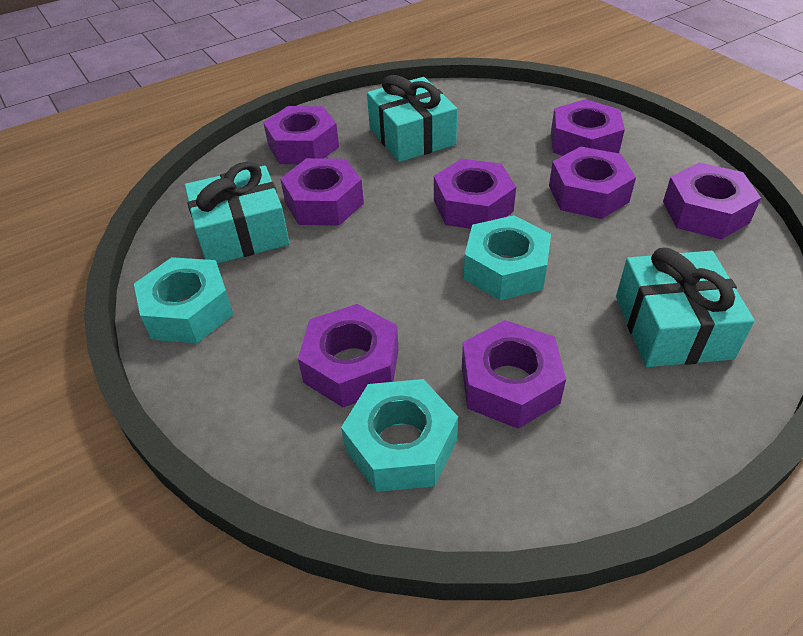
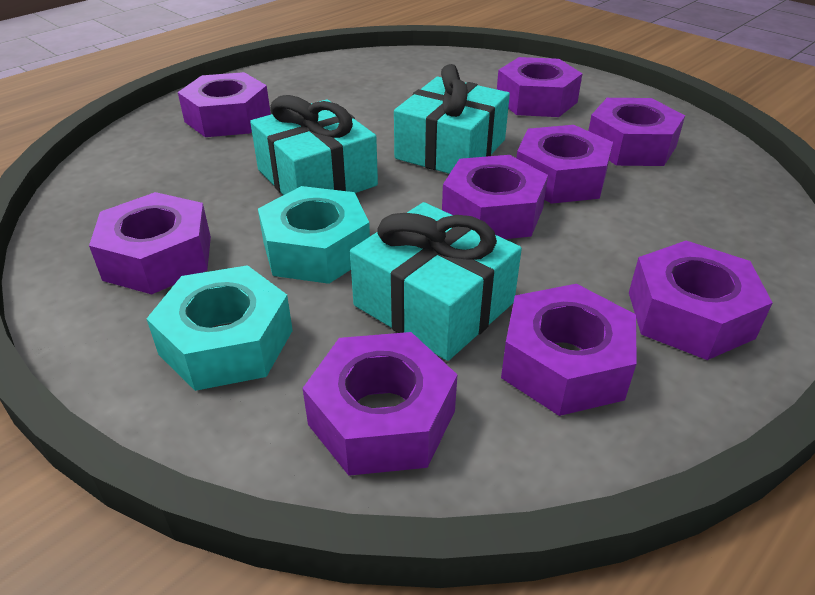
purple nut: [263,106,339,164] [280,158,364,226] [298,304,399,407] [434,159,516,229] [462,320,566,429] [549,146,636,219] [551,99,625,156] [663,162,761,240] = 8 -> [89,192,211,294] [178,72,271,137] [303,332,457,476] [442,155,548,239] [497,57,583,117] [501,284,637,416] [516,125,613,204] [588,98,685,166] [629,241,773,360] = 9
turquoise nut: [134,257,234,343] [341,379,458,492] [464,215,551,300] = 3 -> [146,265,293,391] [258,186,370,284] = 2

